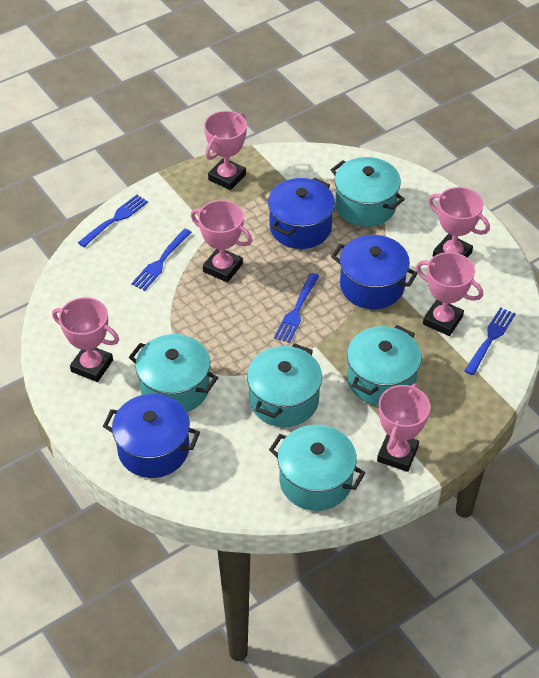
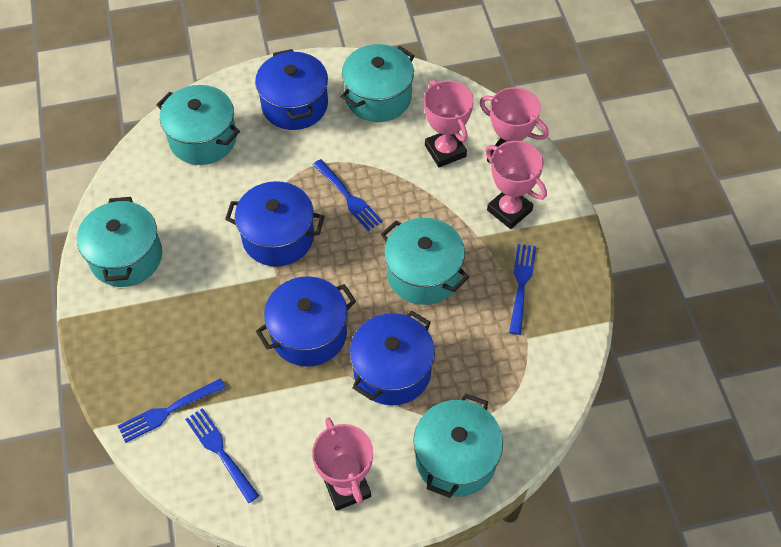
blue pot: [103,394,200,478] [268,178,335,249] [331,235,418,309] = 3 -> [225,181,325,267] [255,49,328,130] [256,276,356,367] [349,310,435,405] = 4
pink trophy: [52,297,119,382] [191,200,252,283] [204,111,247,190] [377,383,430,472] [416,252,483,336] [428,187,490,258] = 6 -> [312,418,373,511] [424,80,474,167] [480,87,549,163] [485,141,547,229] = 4

